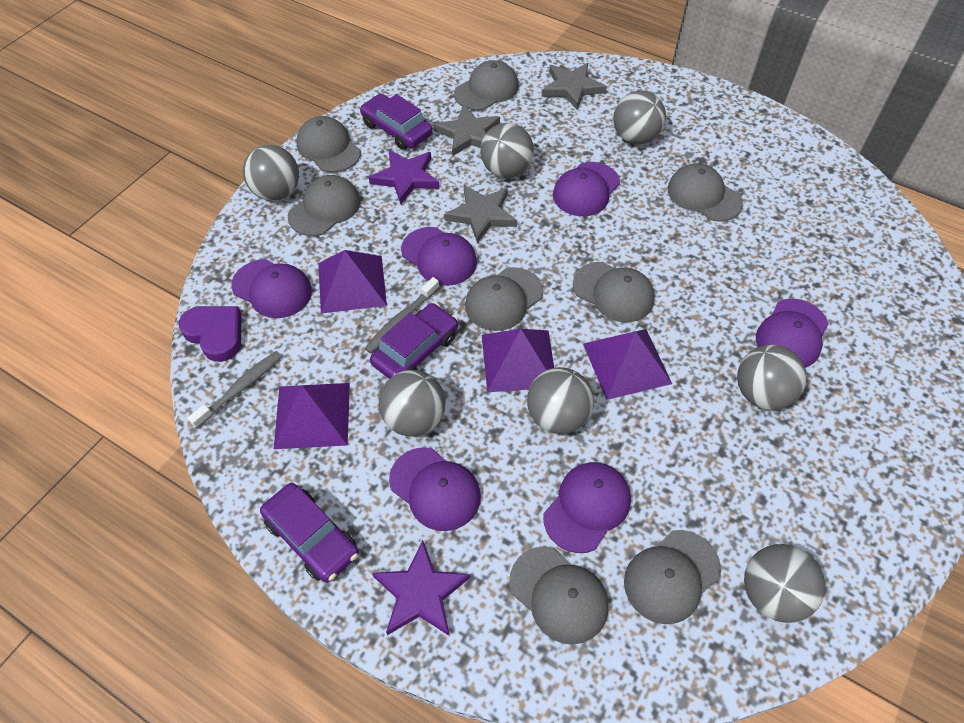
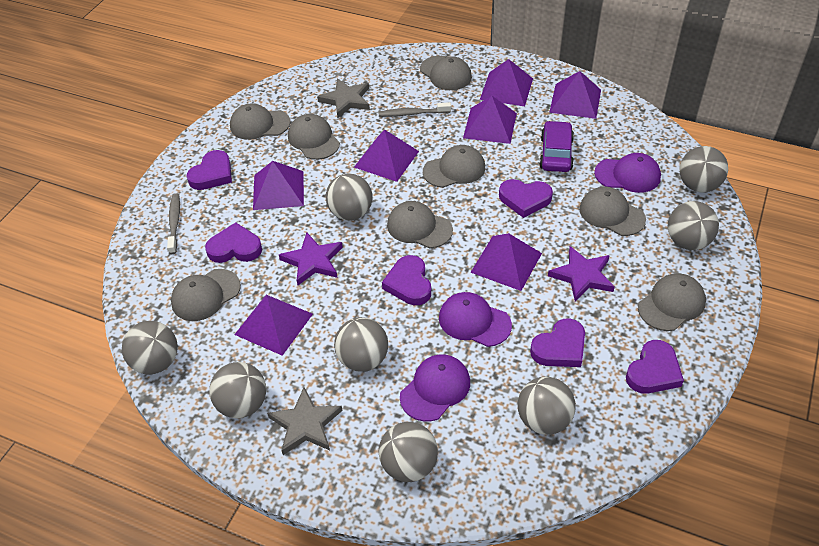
grey ball: [243,145,299,200] [379,370,446,436] [480,123,534,178] [527,367,594,434] [613,90,666,144] [737,345,807,410] [744,544,825,623] = 7 -> [122,321,178,374] [210,362,266,418] [326,173,372,221] [334,317,388,372] [379,422,438,482] [518,377,576,435] [668,201,719,250] [680,146,728,192] = 8
grey star: [434,105,500,156] [444,185,517,244] [542,63,607,110] = 3 -> [267,387,342,455] [317,78,370,118] = 2
purple cap: [231,259,312,318] [389,447,481,531] [401,227,477,286] [544,462,631,553] [553,162,620,216] [756,298,829,368] = 6 -> [400,354,470,421] [439,292,512,347] [594,153,661,193] = 3
purple car: [260,483,359,583] [360,94,432,150] [370,303,458,379] = 3 -> [539,121,574,172] = 1
purple heart: [178,306,242,362] = 1 -> [187,150,232,190] [205,222,262,263] [382,255,431,305] [499,179,553,218] [530,318,585,367] [626,340,684,394] = 6
purple pyramid: [274,383,350,449] [318,250,387,314] [482,329,554,392] [583,329,672,400] = 4 -> [234,295,313,356] [253,161,304,210] [354,129,419,182] [463,96,517,144] [470,233,542,291] [480,59,533,106] [549,71,601,119] = 7

